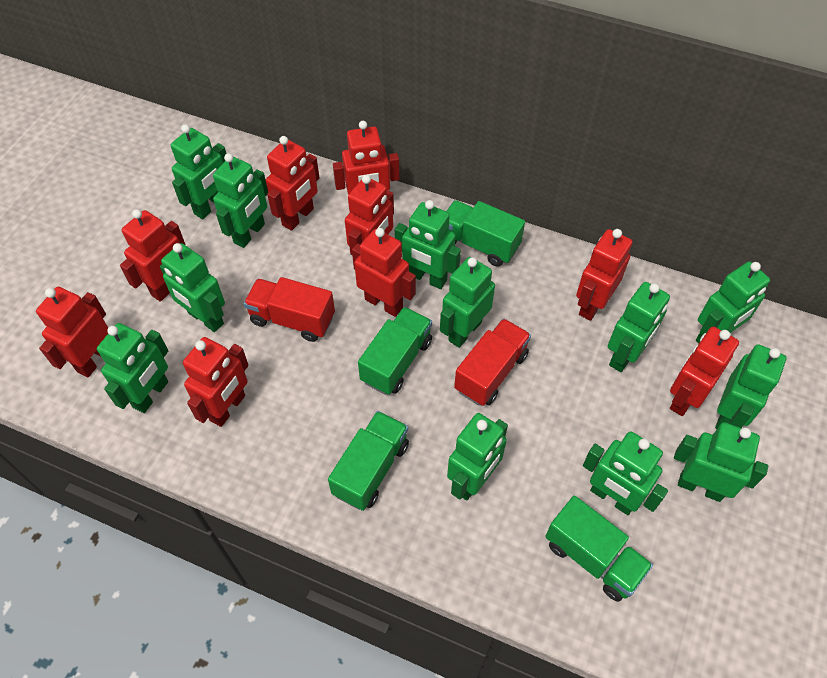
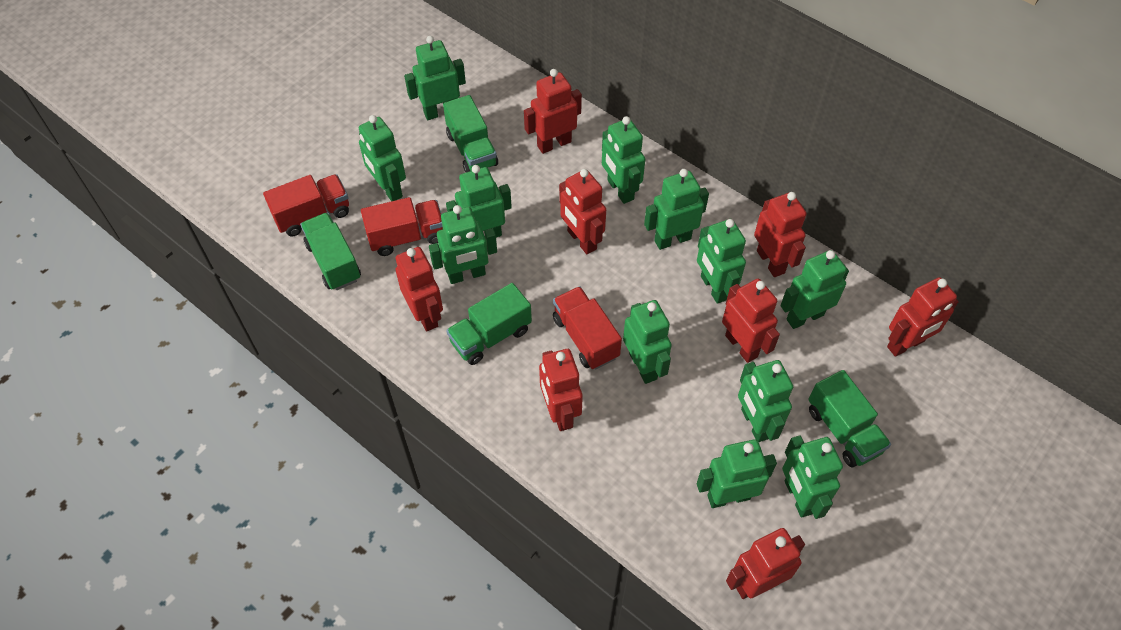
red robot: [36,287,108,377] [120,209,185,302] [183,337,249,427] [266,136,320,231] [333,121,400,195] [345,175,394,255] [352,228,416,317] [576,229,632,321] [670,327,739,416] = 9 -> [395,247,443,331] [524,69,582,154] [539,349,583,431] [559,169,606,254] [722,279,780,363] [726,528,805,599] [754,192,807,277] [887,277,959,357] = 8
red truck: [244,277,335,342] [454,318,531,406] = 2 -> [263,174,349,236] [361,197,443,256] [553,286,622,369] = 3

